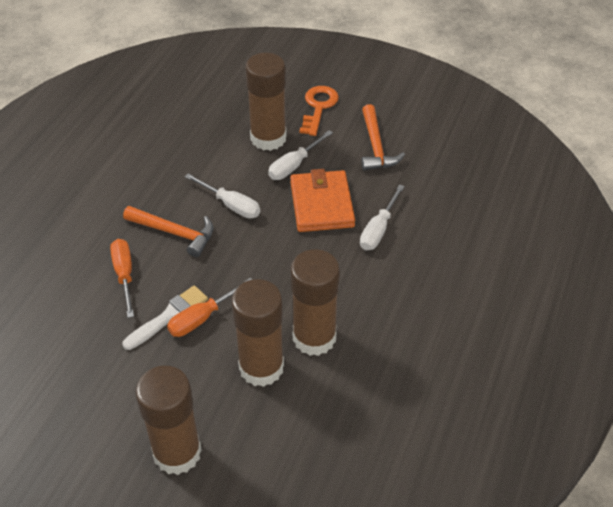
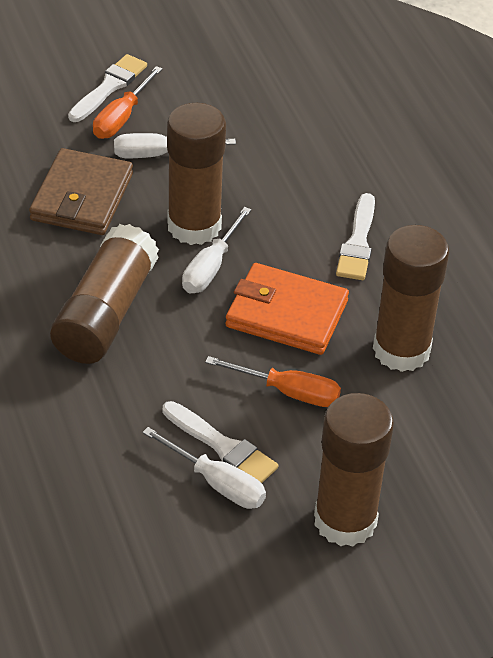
brown wallet: none = 0 -> [29,148,133,235] = 1
orange hammer: [123,206,214,257] [362,104,405,171] = 2 -> none = 0
orange key: [300,86,339,136] = 1 -> none = 0
white brush: [122,285,208,350] = 1 -> [68,54,147,122] [163,401,278,483] [336,193,375,280] = 3

